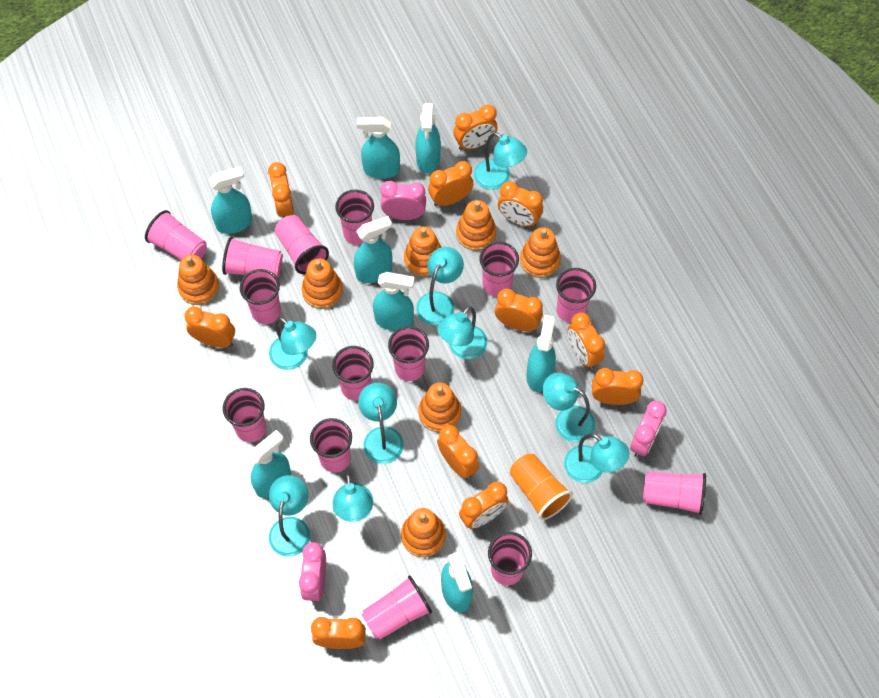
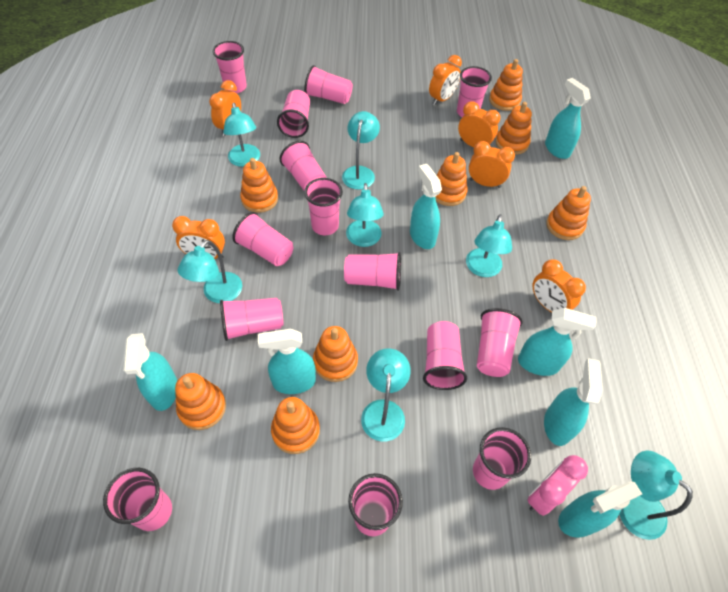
orange clock: [184,307,235,348] [268,162,294,217] [311,617,366,649] [428,161,473,206] [437,425,479,479] [453,104,498,150] [459,482,509,529] [495,289,543,331] [498,181,543,227] [568,312,605,370] [592,368,644,405] = 11 -> [172,216,225,259] [209,80,241,136] [429,55,462,105] [458,101,500,147] [469,141,515,188] [532,259,586,312] = 6
orange cup: [510,454,573,520] = 1 -> none = 0
orange stacking toy: [177,255,219,305] [302,258,343,309] [401,508,446,557] [404,226,441,277] [418,383,461,433] [456,200,496,251] [520,227,561,278] = 7 -> [175,373,226,430] [240,158,278,213] [271,397,320,454] [313,326,358,382] [436,152,468,206] [489,59,523,111] [496,102,532,155] [546,186,591,240] = 8
pink clock: [299,542,326,602] [381,181,426,220] [630,401,667,458] = 3 -> [527,455,588,516] = 1
turquoise lamp: [269,317,316,370] [269,475,310,557] [333,473,373,522] [358,383,404,464] [416,247,464,325] [437,306,487,359] [474,132,527,190] [543,372,595,443] [564,433,629,483] = 9 -> [178,240,242,303] [223,103,260,167] [342,111,380,190] [346,183,384,247] [361,349,411,442] [466,214,512,277] [619,451,693,540] = 7
turquoise spray bottle: [209,166,253,234] [248,430,291,498] [354,216,392,283] [357,117,400,179] [373,272,414,331] [415,103,441,174] [441,552,473,613] [526,315,556,392] = 8 -> [123,333,177,411] [258,329,316,394] [410,164,442,249] [518,308,596,376] [544,358,603,446] [545,78,591,159] [558,481,642,537] = 7

